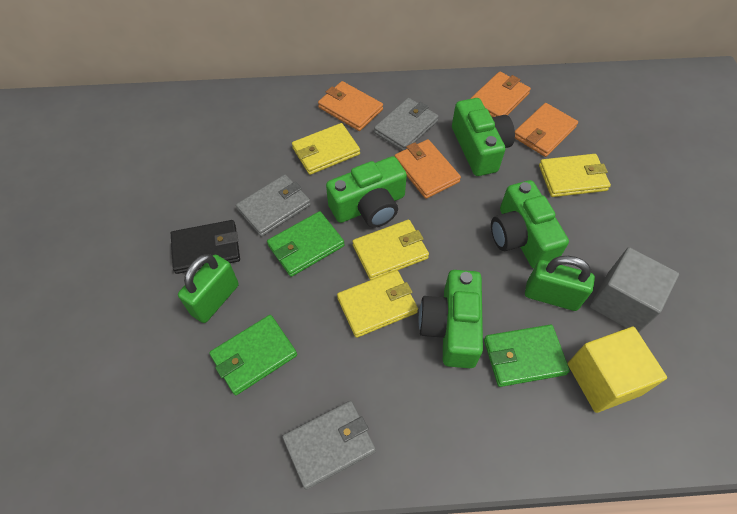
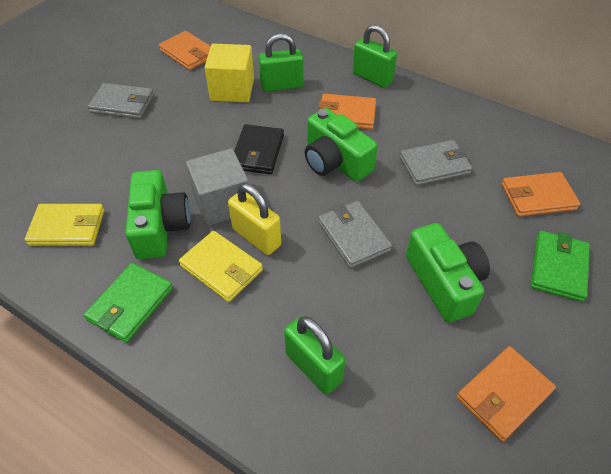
green camera: [326,156,407,228] [419,270,483,368] [452,98,515,176] [491,180,569,268] = 4 -> [125,170,191,259] [305,108,378,182] [406,223,490,323] = 3
green padlock: [178,254,239,323] [525,256,595,311] = 2 -> [258,33,303,92] [284,316,346,395] [352,25,397,88] = 3
green wallet: [209,315,297,395] [267,211,345,277] [484,325,570,387] = 3 -> [84,263,173,343] [531,231,590,302] = 2
yellow padlock: none = 0 -> [228,183,281,255] = 1
yellow wallet: [292,123,360,175] [337,270,418,338] [352,220,429,280] [539,154,611,197] = 4 -> [25,204,104,246] [179,231,263,302] = 2

